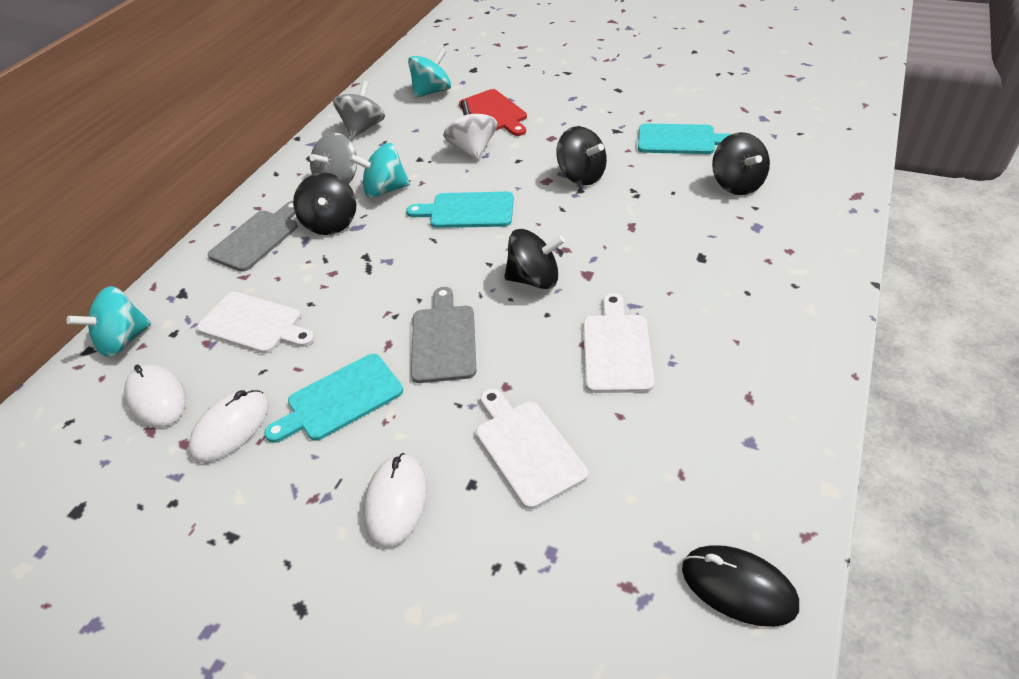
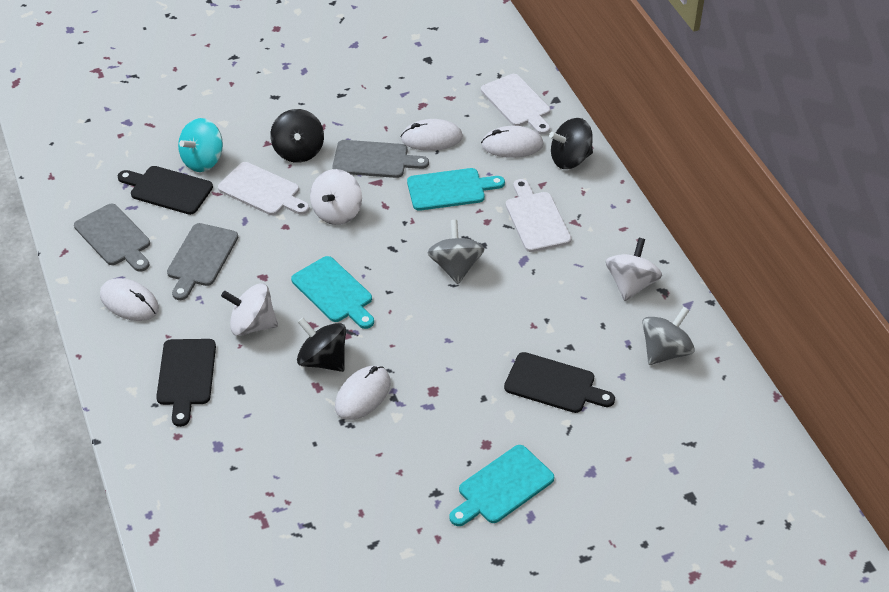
black cutting board: none = 0 -> [118,166,213,215] [156,339,216,427] [504,352,615,413] = 3
black mouse: [682,545,799,627] = 1 -> none = 0
black spinning top: [293,173,357,235] [504,229,565,289] [556,126,607,185] [712,132,770,195] = 4 -> [270,109,324,163] [297,318,346,372] [549,118,593,169] = 3
grey cutting board: [208,201,298,272] [411,287,476,383] = 2 -> [74,204,150,272] [167,223,238,300] [332,140,429,178] = 3
red cutting board: [459,89,527,136] = 1 -> none = 0
turquoise spinning top: [67,286,151,357] [350,143,410,198] [408,48,451,98] = 3 -> [178,118,223,172] = 1
white mouse: [124,364,186,428] [188,390,269,463] [363,453,427,548] = 3 -> [100,278,159,321] [335,366,391,420] [401,119,463,151] [481,126,544,158] = 4
white spinning top: [443,100,498,160] = 1 -> [221,283,278,336] [310,169,362,225] [606,238,662,301] = 3

